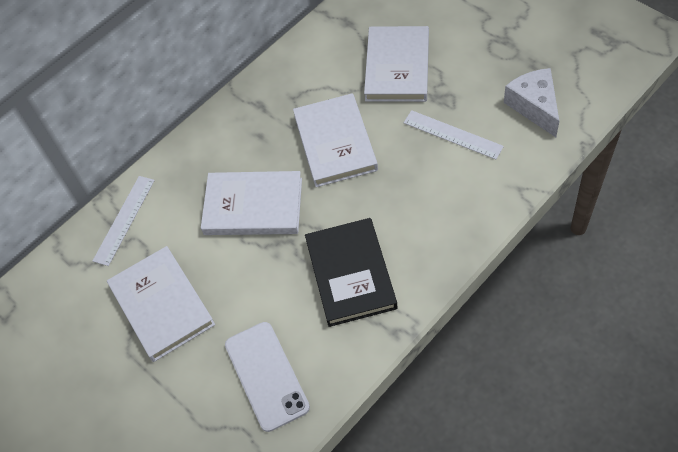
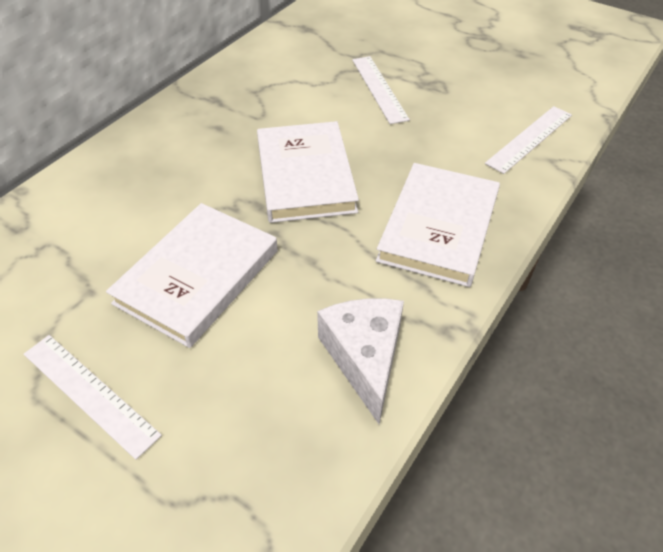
black book: [305,218,397,327] = 1 -> none = 0
white book: [107,246,215,362] [201,171,302,235] [293,93,378,187] [364,26,429,102] = 4 -> [106,203,278,348] [257,121,359,223] [376,163,500,287] = 3
white phone: [225,322,310,432] = 1 -> none = 0
white ruler: [93,176,155,266] [404,110,504,159] = 2 -> [24,335,162,460] [352,56,410,124] [485,106,572,174] = 3

